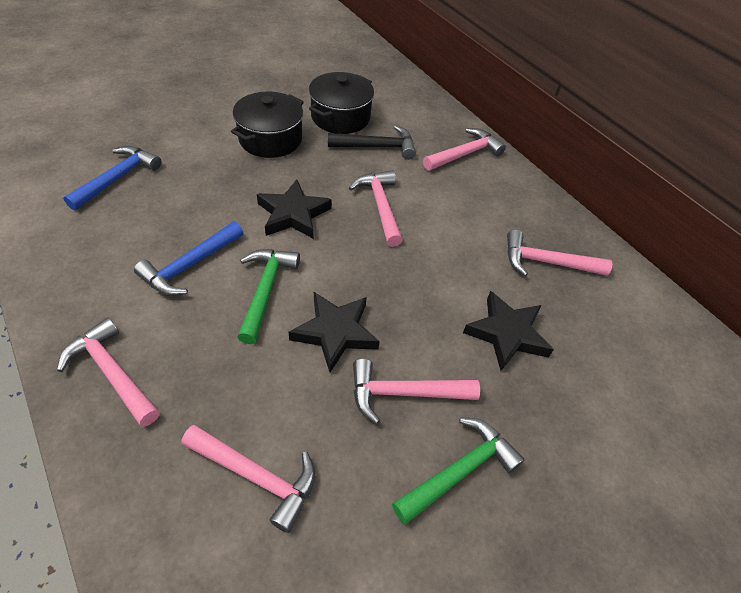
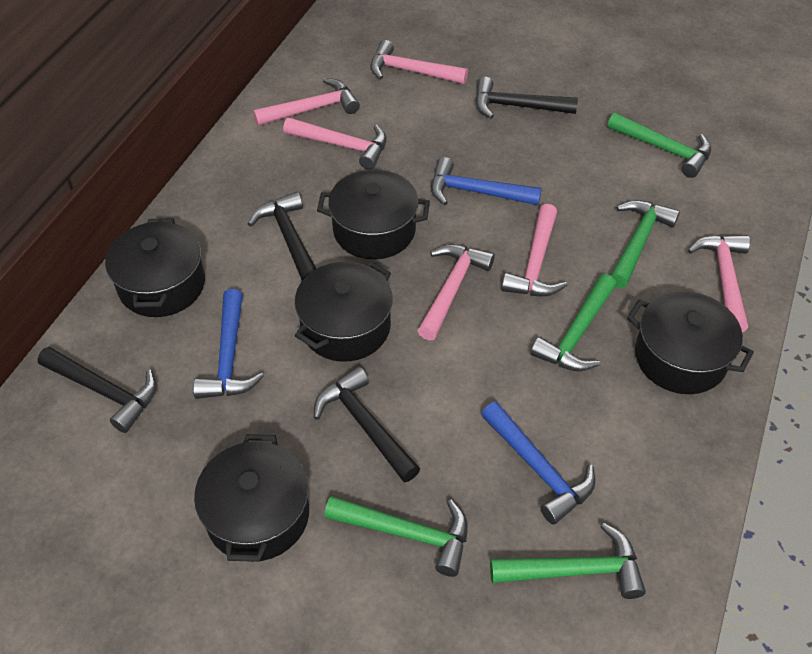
black hammer: [328,126,416,160] = 1 -> [37,347,156,433] [248,192,316,280] [314,366,420,482] [476,77,578,119] = 4
black pot: [231,91,304,158] [309,72,374,134] = 2 -> [105,218,205,317] [194,434,309,562] [295,261,393,362] [317,169,430,259] [627,291,754,394] = 5
black star: [257,180,332,239] [289,292,380,372] [463,291,554,371] = 3 -> none = 0
blue hammer: [63,146,161,211] [134,221,243,296] = 2 -> [193,289,264,399] [431,157,542,205] [481,402,595,525] = 3
green hammer: [237,249,300,344] [392,418,525,524] = 2 -> [324,496,468,577] [490,523,646,599] [530,274,617,371] [607,113,711,178] [610,200,680,288] = 5

